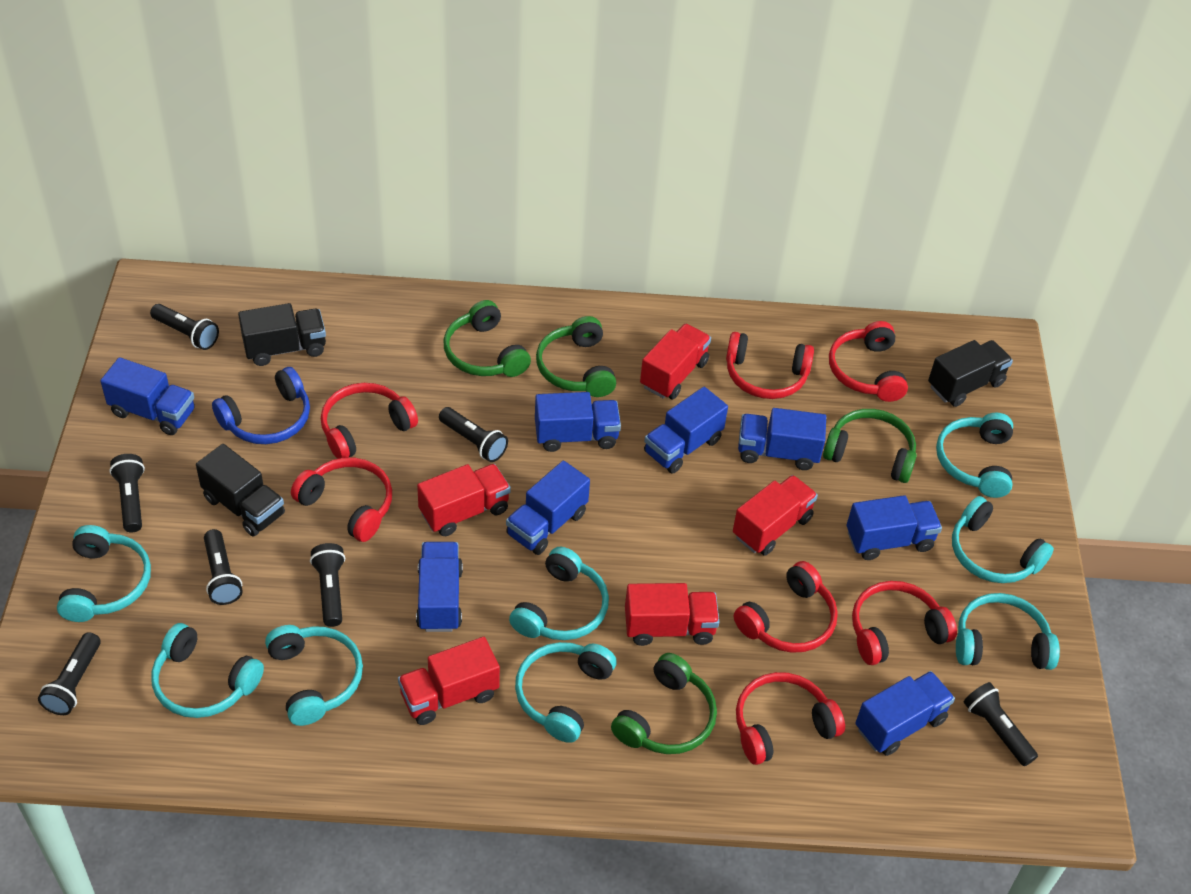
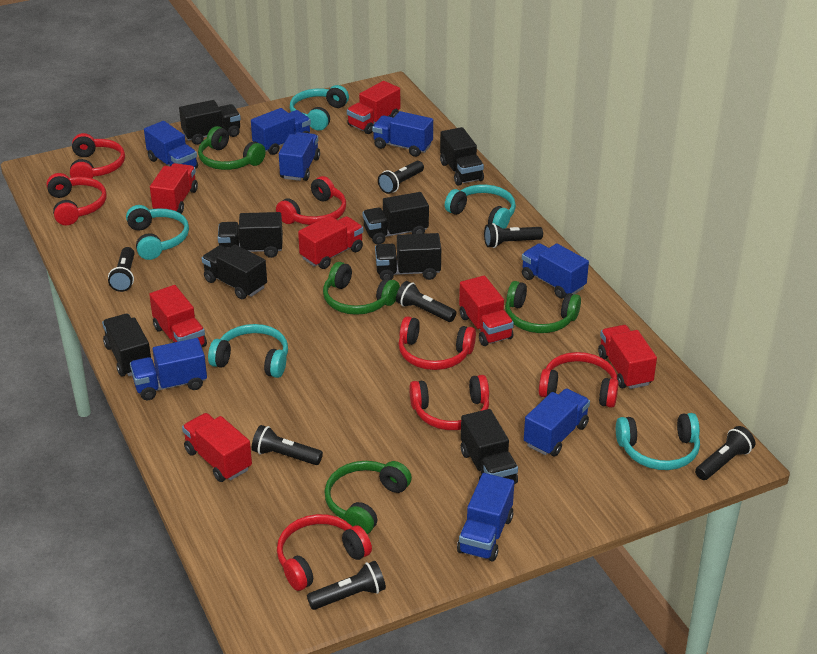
black truck: [196,444,285,537] [238,303,326,366] [928,340,1013,407] = 3 -> [102,314,151,377] [179,100,241,145] [202,245,267,299] [218,212,283,258] [363,192,429,245] [375,233,441,280] [440,127,484,186] [461,409,518,484] = 8
blue headphones: [212,367,310,444] = 1 -> none = 0
red truck: [398,637,500,725] [417,464,511,536] [625,583,719,646] [640,324,711,399] [733,475,818,556] = 5 -> [149,285,207,347] [150,163,198,214] [182,413,252,482] [298,216,363,269] [347,81,400,134] [459,275,514,346] [598,325,657,389] = 7
turquoise headphones: [57,525,151,622] [151,623,264,718] [265,625,363,726] [509,547,609,640] [515,642,617,743] [936,413,1013,498] [952,496,1054,583] [956,593,1060,670] = 8 -> [126,205,189,260] [208,324,288,378] [290,85,349,131] [445,185,516,229] [616,413,700,470] = 5

